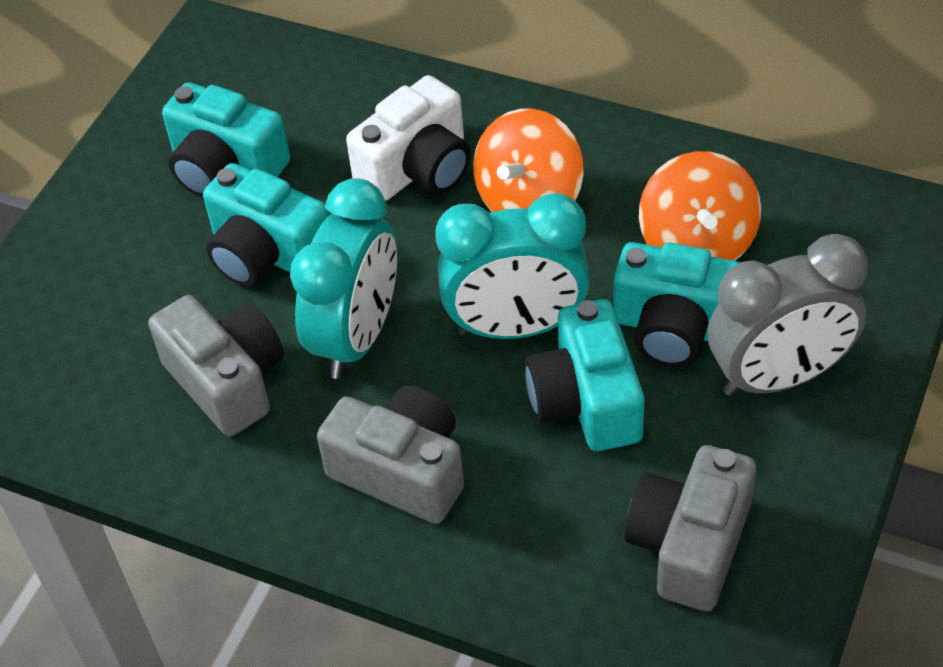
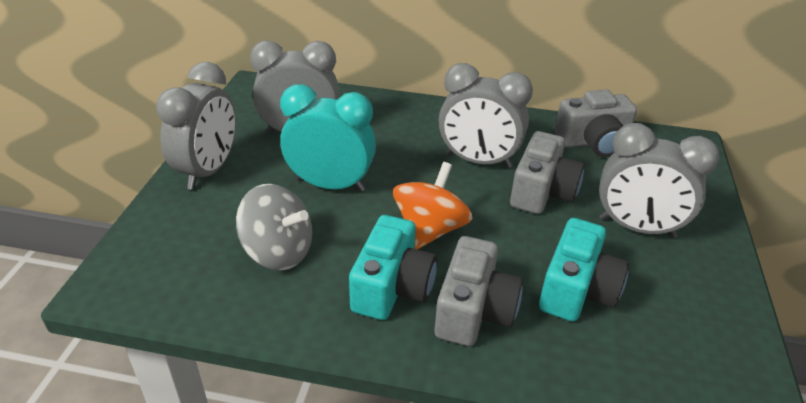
grey clock: [708,234,868,396] = 1 -> [156,62,236,190] [250,40,339,134] [439,63,533,168] [599,123,719,238] = 4
grey spinning top: none = 0 -> [236,184,312,270] = 1
orange spinning top: [473,108,584,212] [639,151,761,261] = 2 -> [393,162,473,249] = 1
turquoise camera: [162,82,290,197] [203,163,329,287] [525,299,644,451] [613,242,741,367] = 4 -> [349,215,437,320] [539,218,629,322] = 2
turquoise clock: [290,178,397,379] [435,193,590,339] = 2 -> [280,84,376,192] = 1
white camera: [346,75,471,201] = 1 -> none = 0

